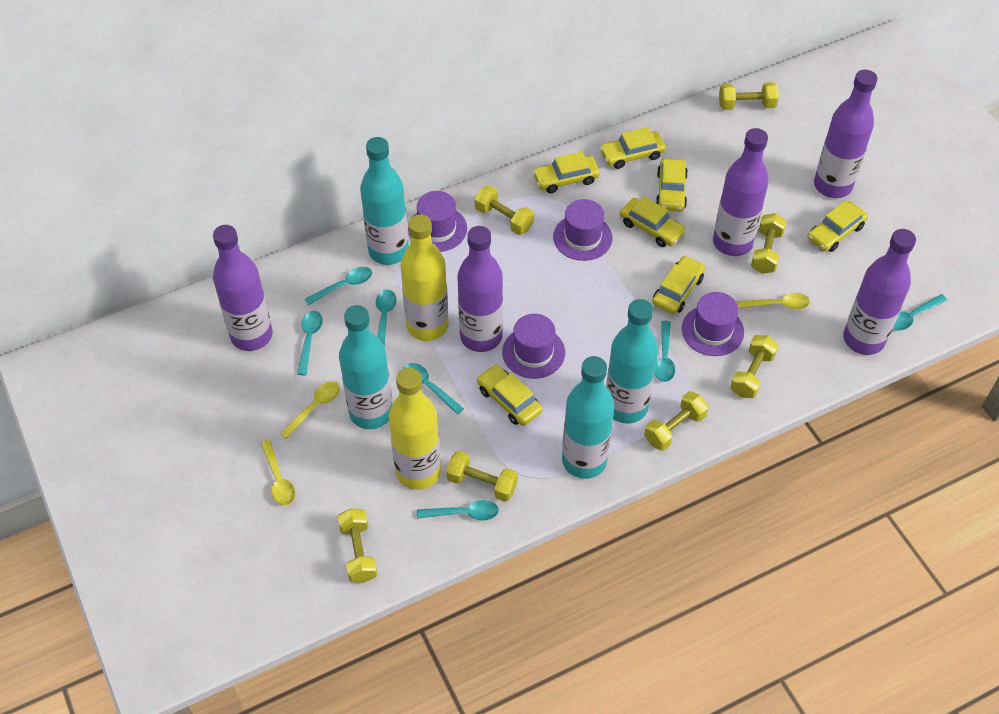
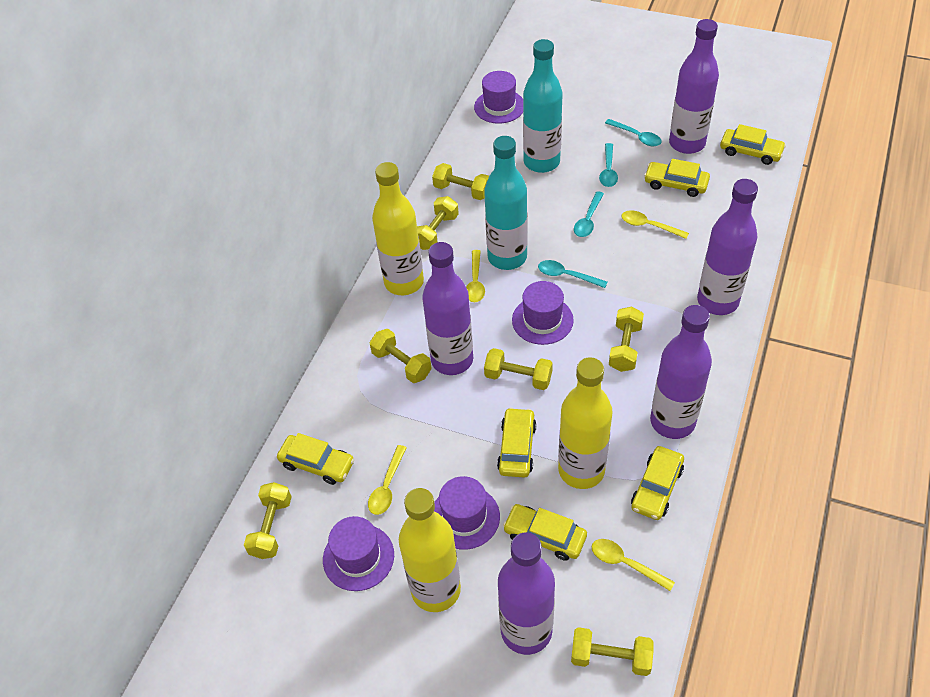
turquoise bottle: [339,305,392,429] [360,137,409,265] [562,356,614,479] [606,299,658,423] = 4 -> [484,136,528,270] [523,39,563,173] = 2
turquoise spoon: [297,311,323,375] [305,267,372,305] [376,290,396,347] [403,363,464,414] [417,500,499,521] [655,321,675,382] [893,294,947,331] = 7 -> [538,260,607,288] [574,191,604,237] [599,143,618,187] [605,119,662,146] = 4
yellow bottle: [388,368,441,490] [400,214,449,341] = 2 -> [372,162,424,295] [399,488,461,612] [558,357,613,489] = 3
yellow car: [477,365,543,426] [533,151,600,193] [600,127,666,169] [620,196,686,247] [652,256,705,314] [656,158,688,212] [807,200,868,252] = 7 -> [277,433,355,485] [497,408,536,478] [503,504,587,561] [631,446,684,520] [644,159,710,197] [720,124,786,165] = 6
yellow spoon: [261,440,295,506] [280,381,340,439] [736,293,810,310] = 3 -> [368,445,407,515] [466,250,485,302] [592,539,675,591] [621,210,689,239] = 4

